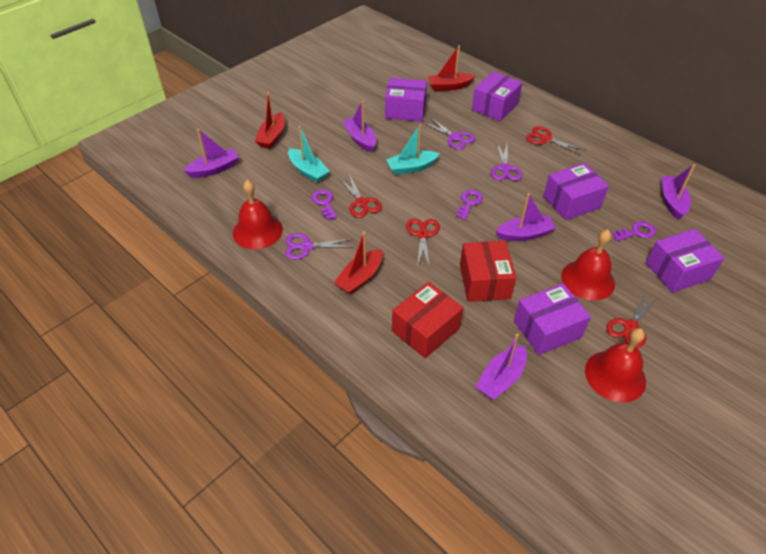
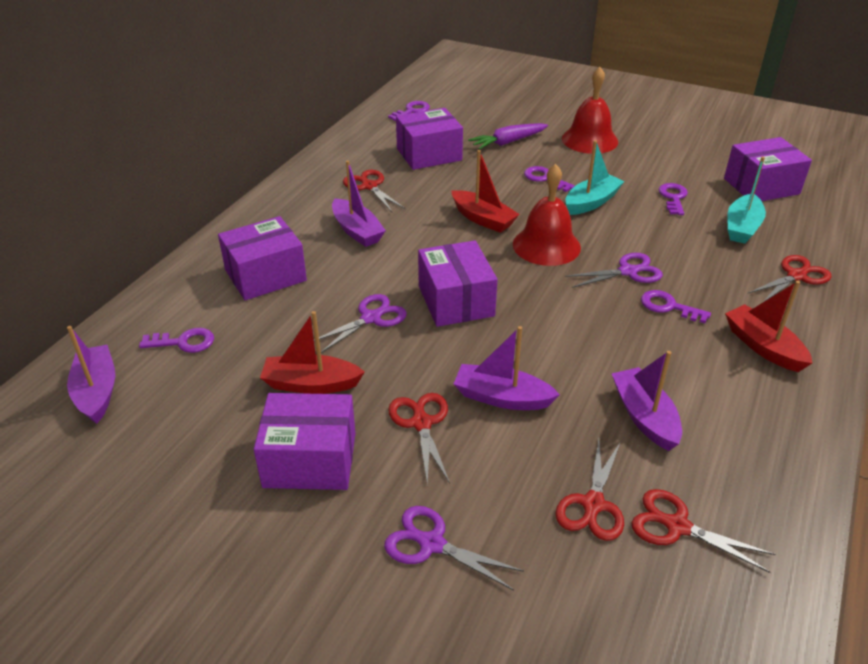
purple boat: [184,129,239,178] [343,101,376,152] [475,333,527,400] [496,193,556,241] [662,164,695,220] = 5 -> [67,326,115,424] [332,160,386,247] [454,326,560,410] [612,351,682,451] = 4
purple carrot: none = 0 -> [468,123,548,150] = 1
purple key: [312,190,337,220] [456,190,483,220] [612,221,656,241] = 3 -> [139,328,214,353] [388,101,430,121] [524,166,575,192] [641,290,711,323] [658,183,688,215] = 5
red bell: [233,180,283,249] [561,229,615,301] [585,328,646,403] = 3 -> [513,164,581,266] [562,67,618,154] = 2
red box: [392,282,463,358] [460,241,516,302] = 2 -> none = 0
red scissors: [339,175,382,218] [406,219,440,269] [526,126,585,155] [606,294,657,348] = 4 -> [343,170,406,212] [388,393,450,486] [555,439,624,541] [631,489,775,573] [748,255,832,302] = 5

